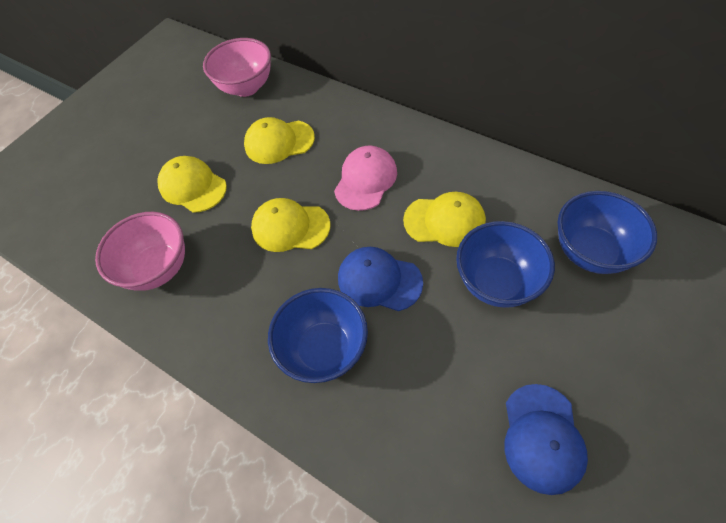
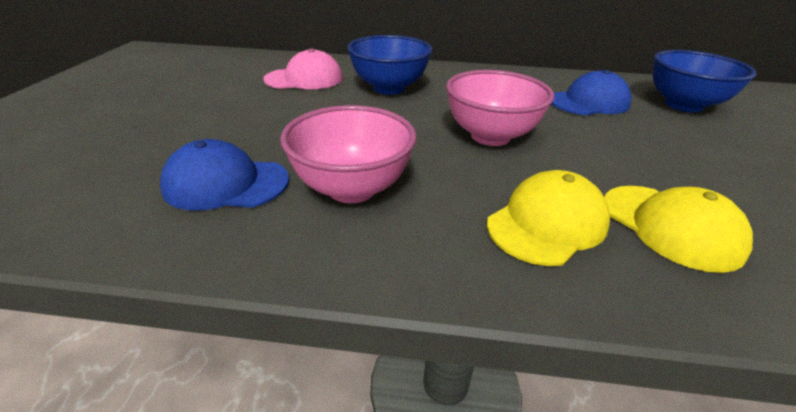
blue bowl: [268,288,368,383] [456,221,555,308] [558,191,657,274] = 3 -> [347,35,432,95] [653,50,757,113] = 2
yellow cap: [158,156,227,213] [244,117,315,164] [251,198,330,252] [403,192,486,247] = 4 -> [487,170,610,266] [604,186,753,273] = 2

